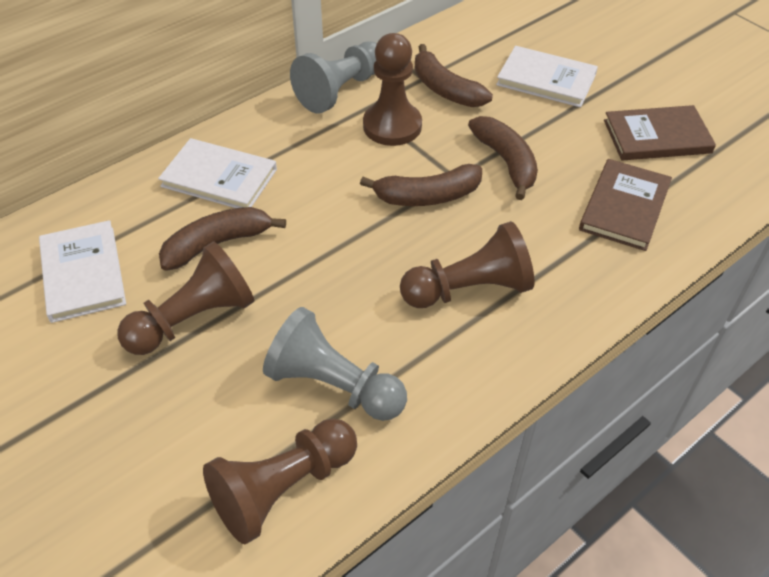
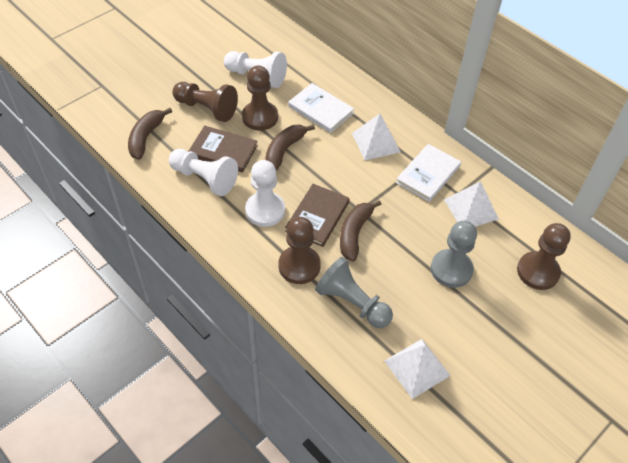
brown banana: [159,207,286,271] [360,164,482,206] [415,44,493,107] [468,116,538,200] = 4 -> [128,108,172,160] [265,124,315,171] [340,200,382,261] = 3
white book: [39,220,126,323] [158,138,277,208] [496,46,598,107] = 3 -> [288,83,354,133] [396,144,461,202] = 2
white pawn: none = 0 -> [169,149,238,196] [224,51,287,88] [245,160,285,227] = 3
white pyramid: none = 0 -> [352,113,401,160] [385,339,451,399] [444,181,499,227] = 3

